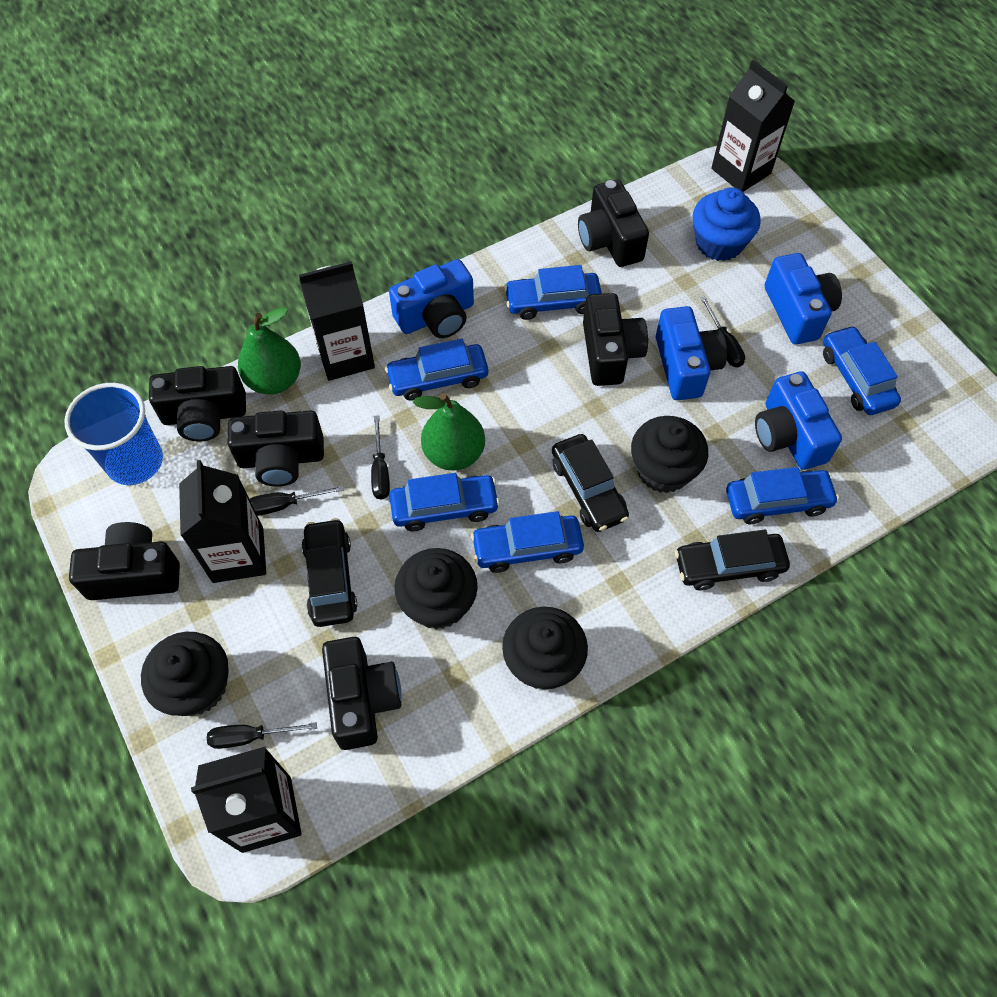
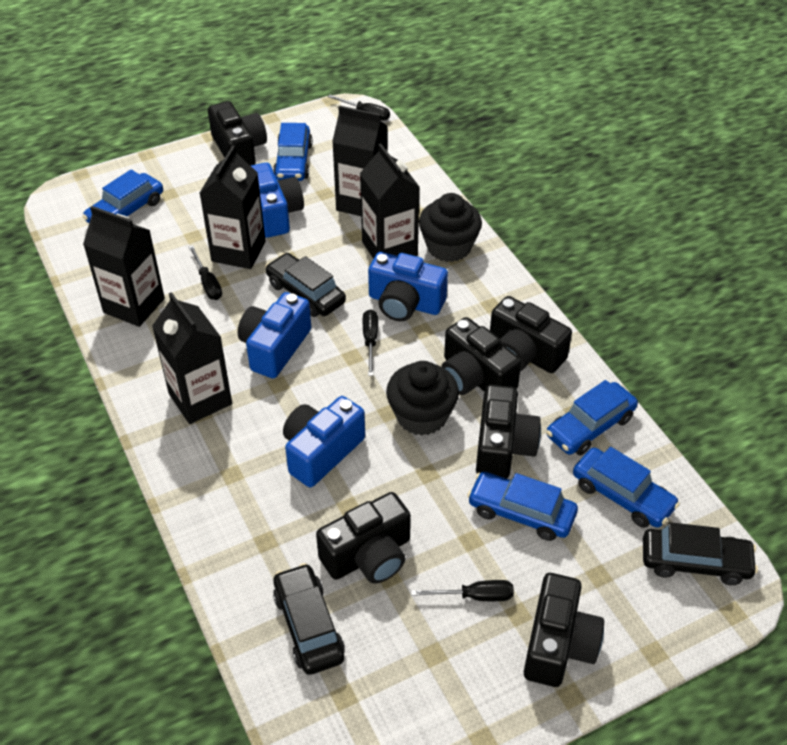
black carton: [179,460,266,583] [191,747,302,853] [299,261,375,381] [711,60,795,192] = 4 -> [83,206,165,327] [152,292,232,424] [200,145,266,269] [332,105,388,216] [360,144,419,259] = 5
black cupcake: [141,632,229,716] [395,548,478,629] [502,607,588,690] [631,416,708,493] = 4 -> [386,361,459,436] [419,193,482,262] = 2
blue car: [385,339,488,401] [389,473,500,531] [471,511,584,573] [504,265,602,320] [726,467,839,524] [823,325,901,415] = 6 -> [83,170,163,223] [273,123,313,181] [467,472,578,541] [546,380,638,455] [573,447,680,528] = 5
blue cup: [64,383,163,485] = 1 -> none = 0
blue cupcake: [693,187,761,261] = 1 -> none = 0
green pear: [238,307,301,395] [413,393,485,471] = 2 -> none = 0

